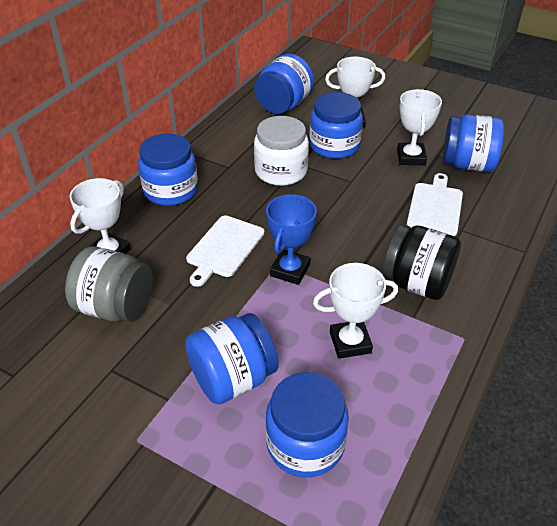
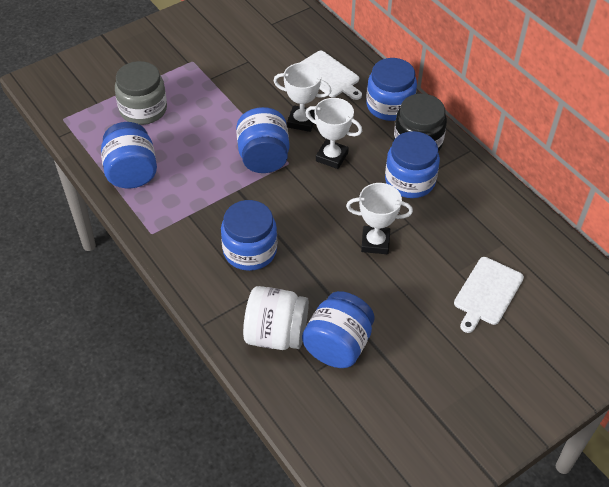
blue trophy: [266,194,317,285] = 1 -> none = 0
white trophy: [70,178,131,254] [313,263,398,359] [325,57,385,128] [397,89,442,165] = 4 -> [273,63,332,132] [306,98,362,169] [346,183,413,254] = 3

